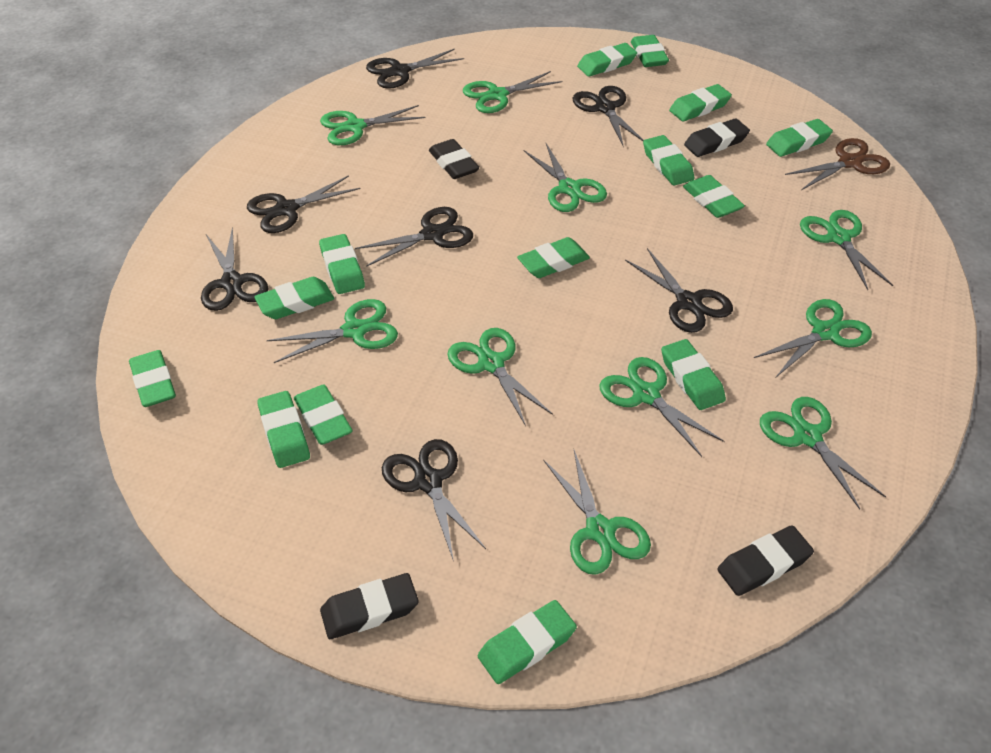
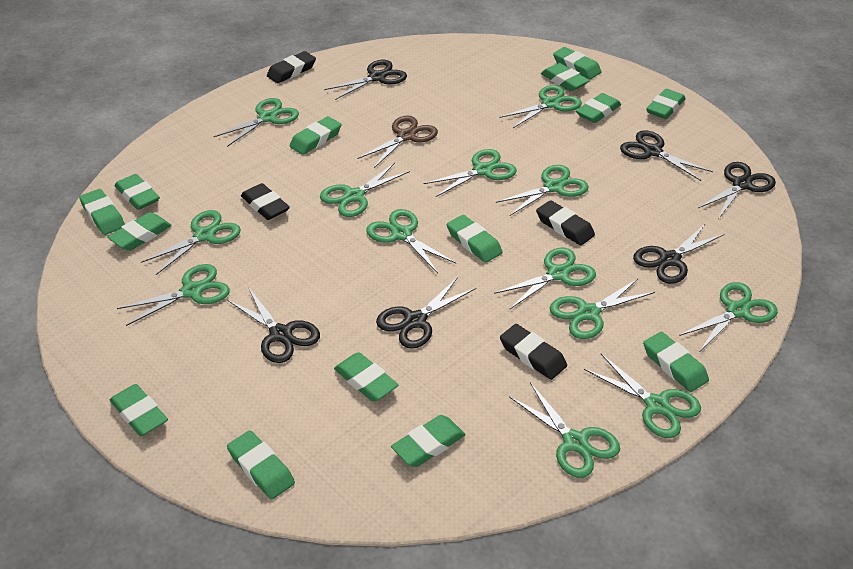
black scissors: [201,226,269,311] [247,175,361,233] [355,207,473,267] [366,48,464,89] [382,439,486,562] [573,86,644,147] [625,248,733,333] = 7 -> [227,287,320,363] [324,60,407,100] [376,277,476,349] [620,130,713,181] [633,223,725,284] [698,162,776,219] = 6
green scissors: [267,299,398,363] [320,105,426,145] [447,328,553,426] [463,71,562,113] [524,143,607,212] [543,450,651,575] [599,357,725,457] [754,299,872,377] [760,397,886,510] [800,210,893,290] = 10 -> [117,264,230,326] [141,210,241,275] [213,98,299,147] [320,163,410,217] [366,209,456,273] [424,149,517,197] [494,248,596,309] [496,165,589,216] [500,85,582,128] [509,382,620,478] [550,278,655,339] [584,354,701,438] [679,282,778,351] = 13

